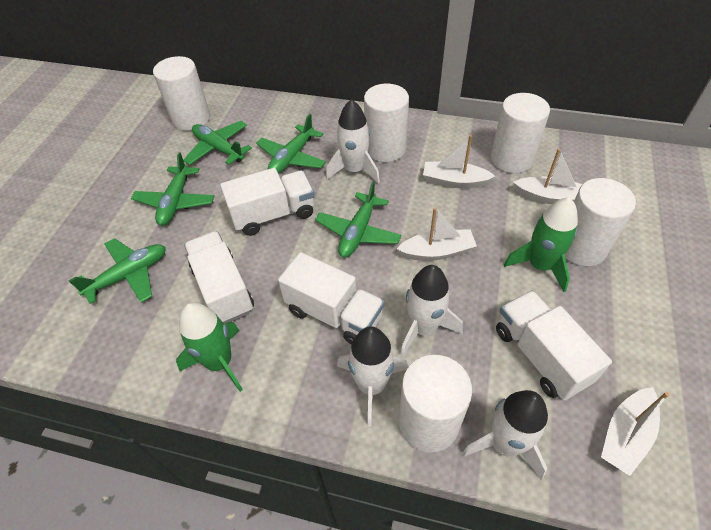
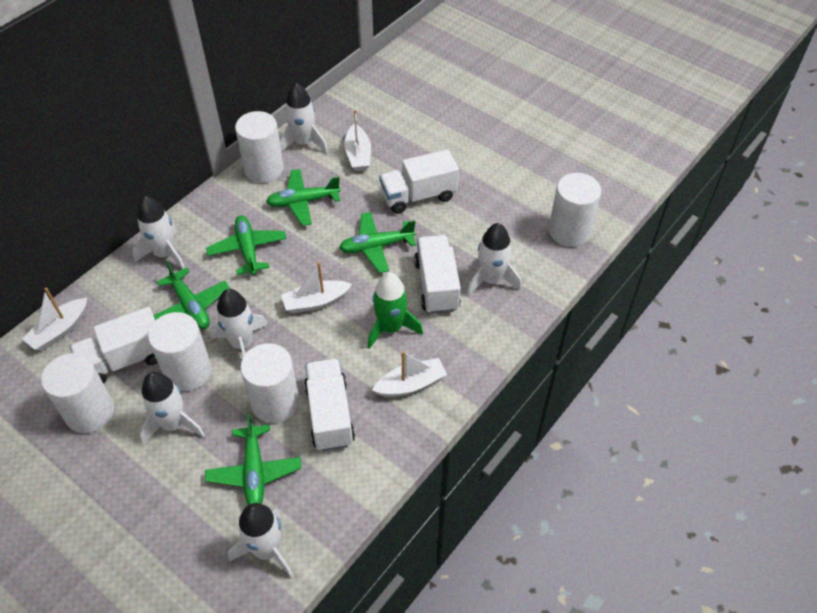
green rocket: [176,302,243,392] [504,197,578,292] = 2 -> [368,272,423,349] = 1
white rocket: [326,99,380,184] [337,326,408,426] [400,265,463,357] [462,390,548,480] = 4 -> [132,196,185,269] [139,372,205,444] [210,289,268,357] [228,503,294,578] [280,83,328,153] [467,223,521,296] = 6

